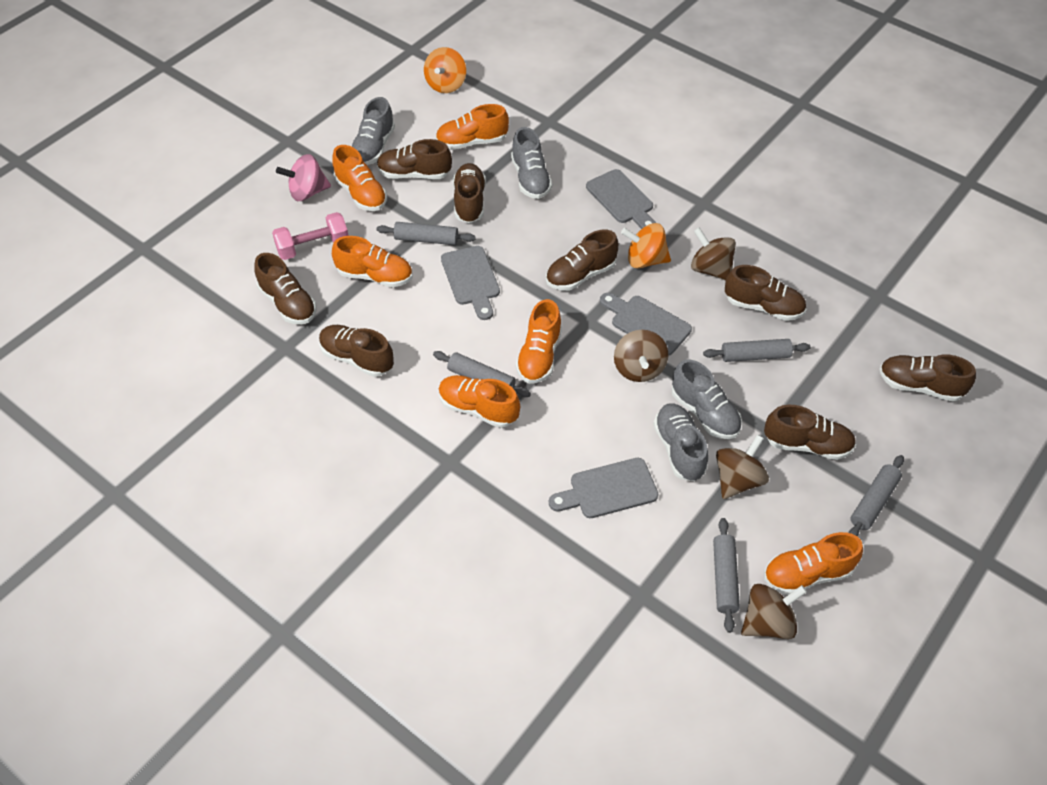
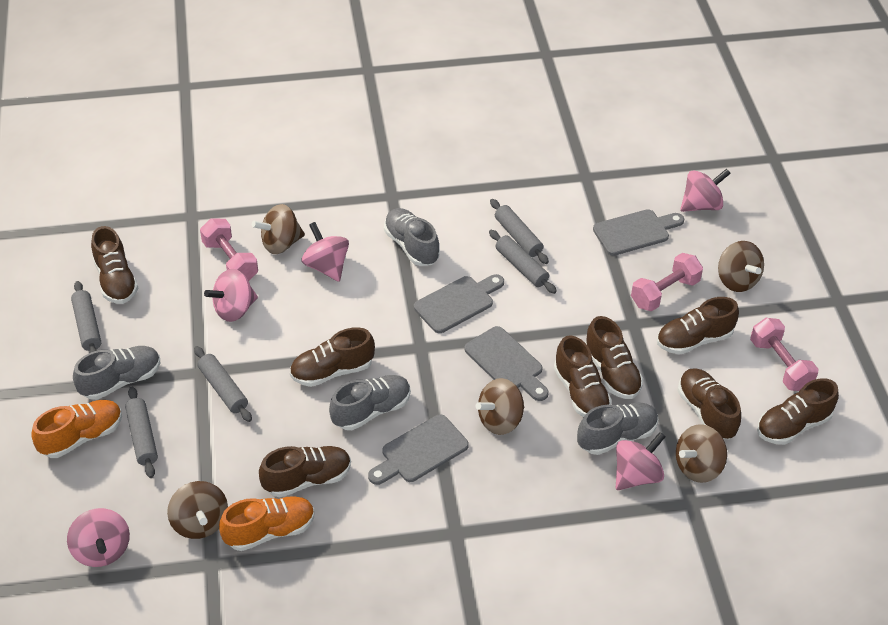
brown spinning top: [614,330,668,382] [691,227,736,281] [716,435,769,499] [741,584,807,639] = 4 -> [167,481,228,539] [252,204,305,254] [476,378,524,435] [676,424,727,483] [718,241,764,292] = 5
orange shoe: [332,145,387,211] [332,236,412,288] [435,104,509,150] [439,375,520,428] [516,299,562,384] [764,532,863,595] = 6 -> [31,400,122,458] [219,496,315,551] = 2
orange spinning top: [424,47,466,93] [621,223,671,269] = 2 -> none = 0
pink dumbbell: [272,212,348,260] = 1 -> [200,218,258,281] [631,253,703,311] [750,318,818,391] = 3
pink spinning top: [276,154,331,201] = 1 -> [67,508,130,567] [204,269,258,322] [302,222,349,282] [616,432,666,490] [680,169,731,212] = 5

